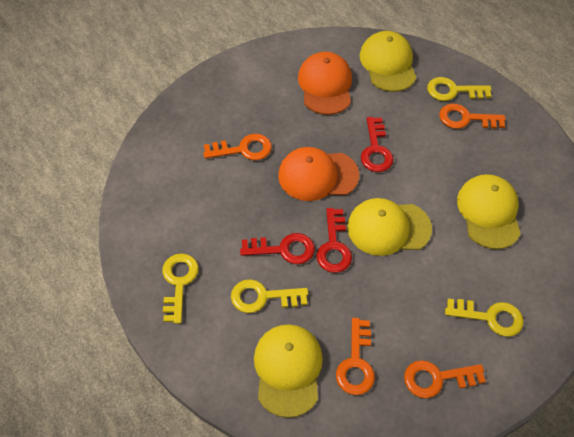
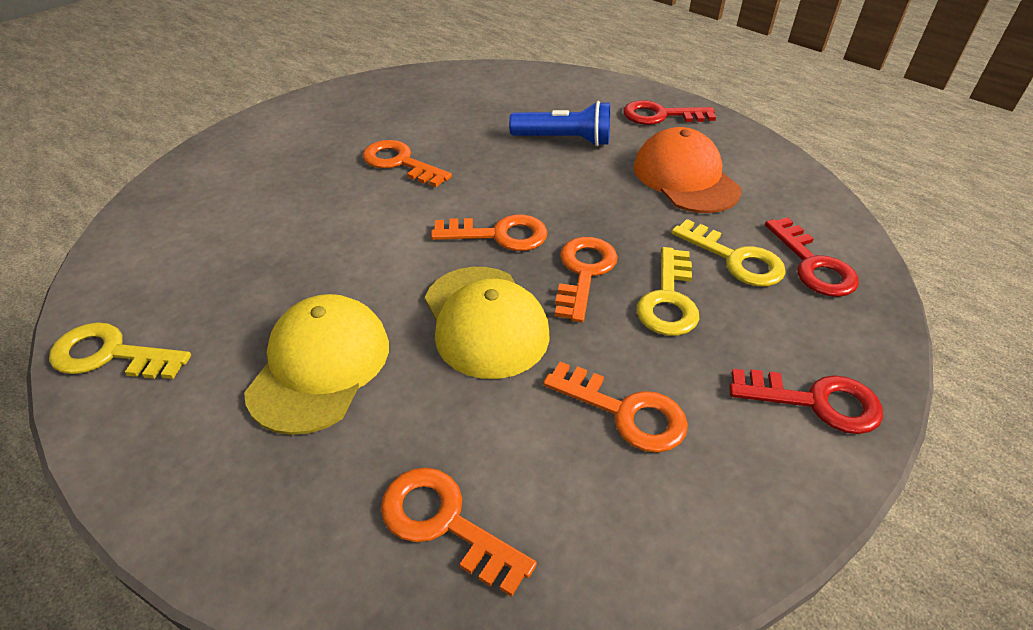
blue flashlight: none = 0 -> [509,101,610,146] = 1
orange cap: [278,147,359,201] [298,52,352,115] = 2 -> [633,127,741,213] = 1
orange key: [203,134,272,160] [336,318,375,395] [404,360,486,398] [439,104,506,129] = 4 -> [362,140,452,187] [381,468,537,597] [431,214,548,251] [543,362,688,453] [555,237,618,322] = 5
yellow cap: [254,324,323,418] [347,198,432,256] [360,31,416,92] [457,174,521,249] = 4 -> [244,294,389,435] [425,267,550,379] = 2
yellow key: [162,253,199,324] [231,279,308,313] [427,77,492,101] [445,299,524,337] = 4 -> [49,322,191,379] [637,247,699,336] [671,219,786,286] = 3

